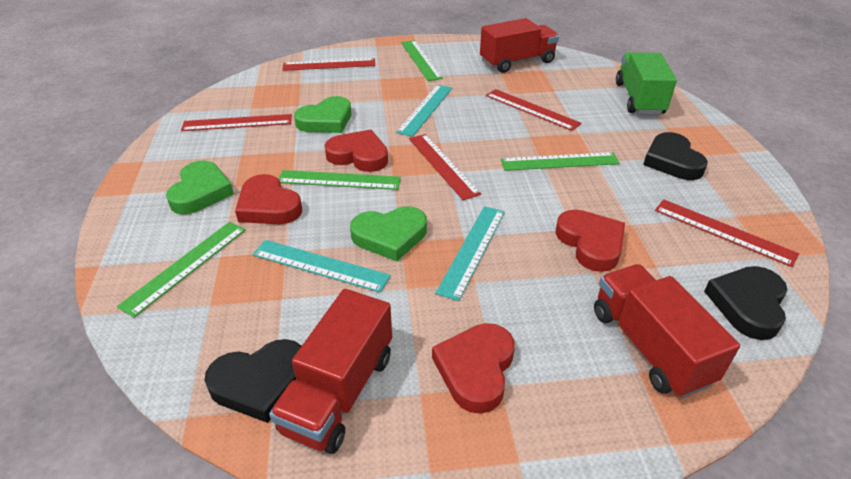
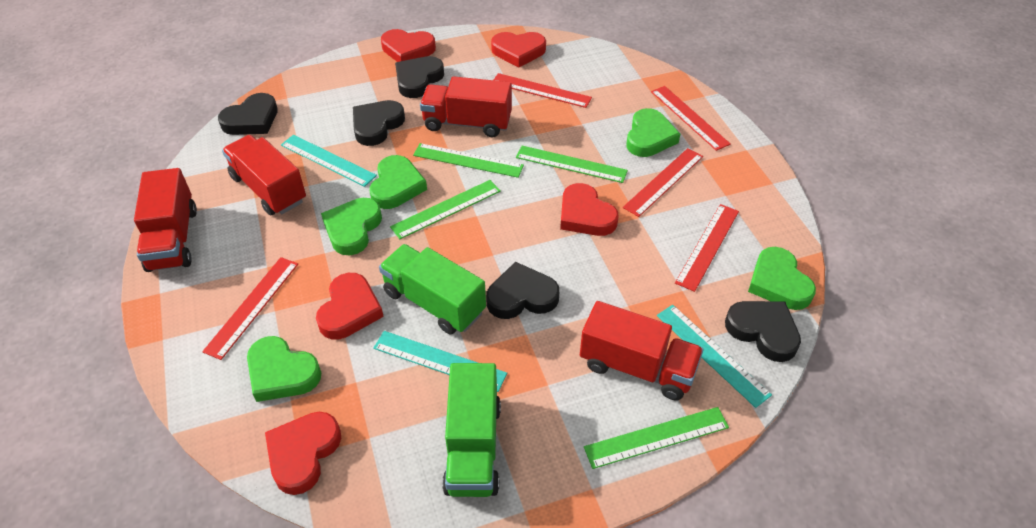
black heart: [204,339,301,423] [643,132,708,180] [704,266,788,340] = 3 -> [218,93,278,135] [353,100,405,146] [395,56,444,98] [486,262,559,319] [725,301,801,362] = 5
green heart: [166,160,234,214] [294,96,352,133] [350,206,427,261] = 3 -> [247,336,322,402] [321,198,382,256] [370,155,427,209] [626,108,680,157] [748,247,816,310] = 5
green truck: [616,52,677,115] = 1 -> [379,244,486,335] [442,363,501,497] = 2
red heart: [235,174,302,224] [325,130,388,172] [432,323,515,414] [555,209,625,272] = 4 -> [265,412,341,495] [316,273,384,340] [381,29,436,62] [491,32,546,68] [560,183,619,236] = 5
red truck: [269,289,392,454] [480,18,559,73] [594,264,740,398] = 3 -> [134,168,197,272] [222,135,306,215] [420,76,512,137] [580,301,704,400] = 4

